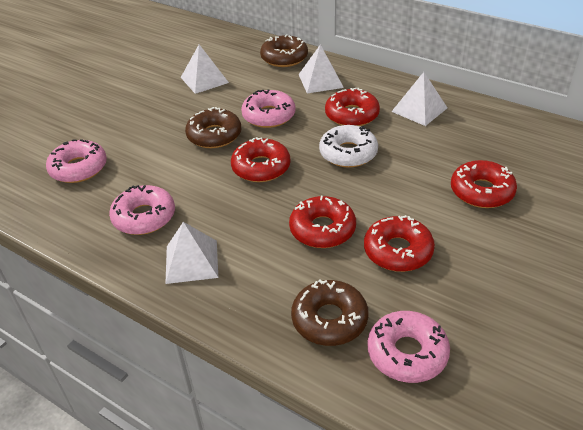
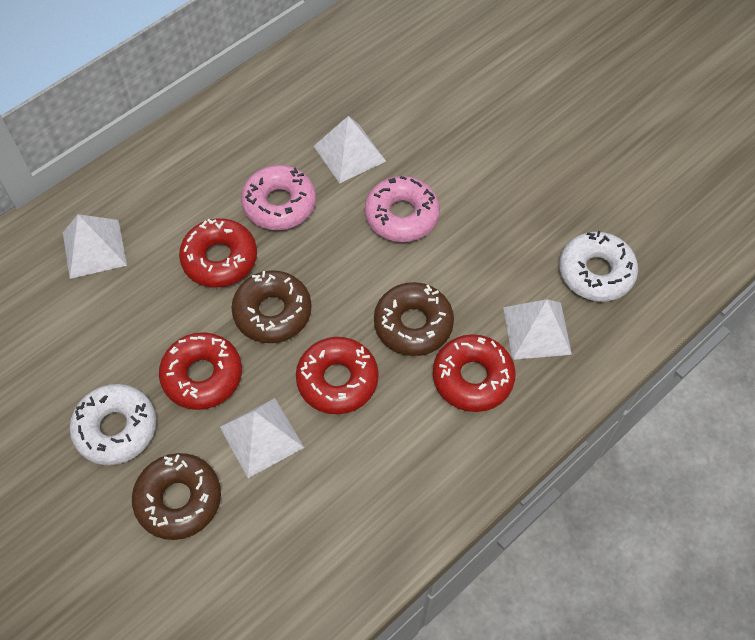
pink donut: [46,139,107,183] [109,185,175,235] [241,89,296,128] [367,311,450,383] = 4 -> [241,165,316,230] [365,176,440,242] = 2
red donut: [231,137,291,182] [289,196,356,248] [325,88,380,126] [364,215,435,272] [451,160,517,208] = 5 -> [159,332,242,410] [179,218,257,287] [296,337,379,414] [433,334,516,412] = 4
white donut: [319,125,378,168] = 1 -> [70,384,156,465] [559,231,638,302] = 2

